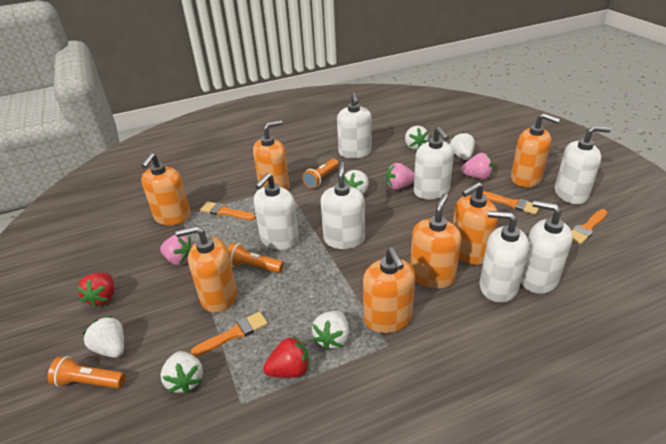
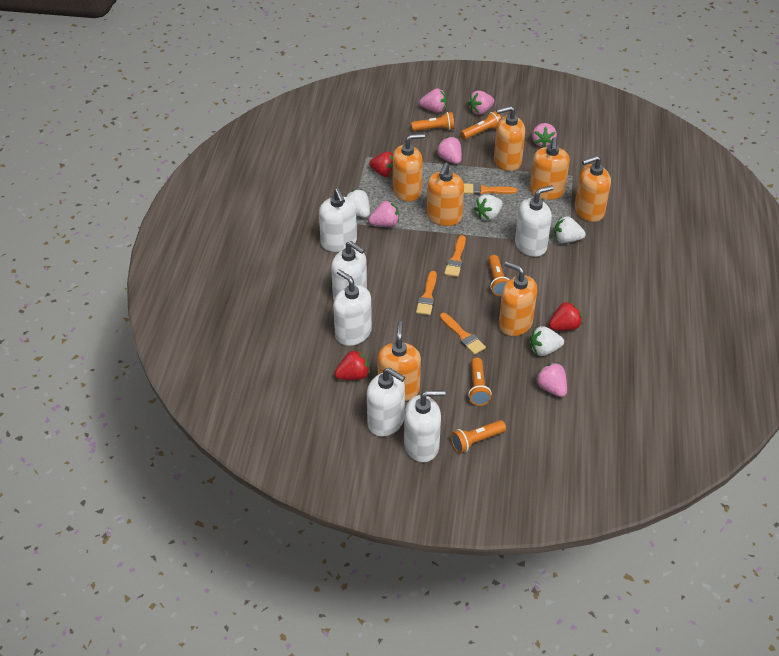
orange flashlight: [48,356,126,388] [228,243,284,273] [302,159,339,189] = 3 -> [411,112,454,131] [451,420,506,453] [461,111,501,140] [468,358,492,406] [488,255,510,296] = 5
pink strawberry: [160,235,193,265] [386,163,414,190] [461,153,493,179] = 3 -> [368,201,399,227] [419,88,447,113] [437,137,462,164] [468,91,494,115] [532,123,557,147] [535,362,567,397] = 6
red strawberry: [77,272,114,308] [263,336,310,378] = 2 -> [335,350,370,380] [369,152,393,177] [549,301,582,331] = 3
white soap dispenser: [254,173,299,250] [321,162,365,249] [337,93,371,159] [413,127,454,199] [480,211,529,303] [521,200,573,294] [555,126,611,204] = 7 -> [319,188,357,252] [331,241,367,300] [333,269,372,346] [367,368,405,437] [404,390,445,462] [515,185,554,257] = 6
white strawberry: [83,316,124,358] [161,351,203,394] [312,311,349,350] [344,170,369,194] [405,126,429,150] [450,132,475,160] = 6 -> [345,189,370,218] [474,194,503,221] [530,326,564,356] [554,216,586,243] = 4

